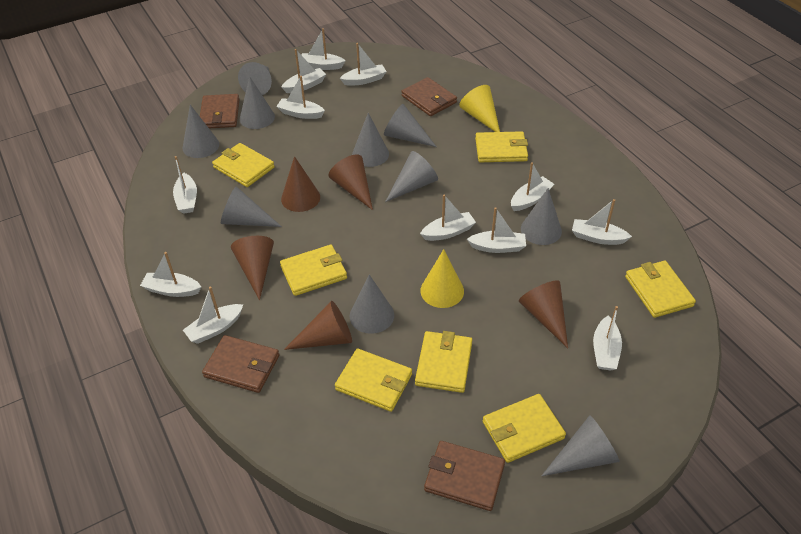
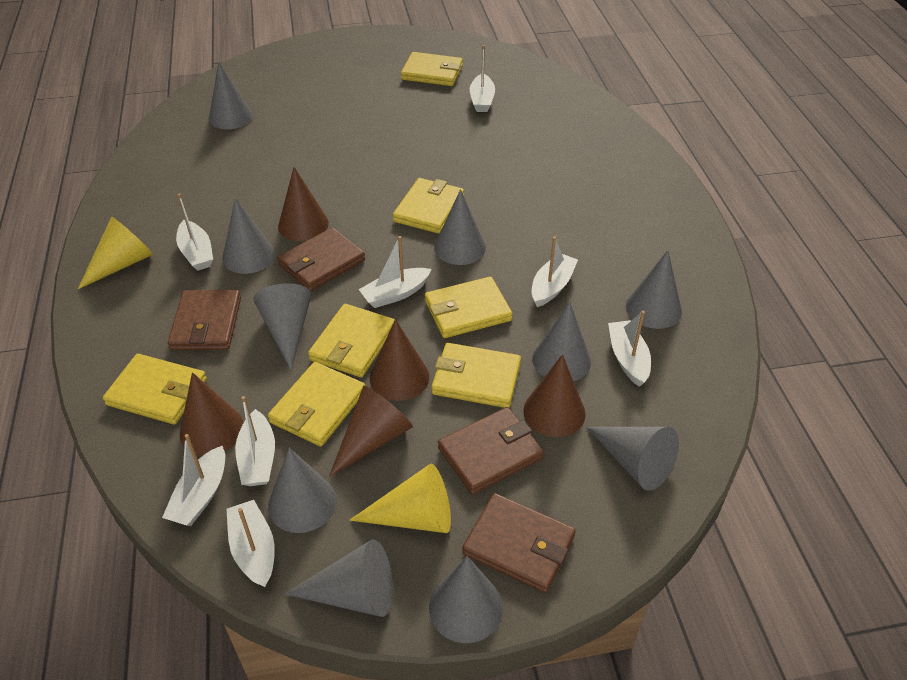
white boat: [140,252,201,297] [173,156,197,214] [183,287,243,344] [276,76,325,119] [282,49,326,93] [302,28,346,70] [340,43,387,86] [420,194,476,241] [467,207,526,253] [511,162,554,211] [572,199,632,245] [593,306,622,371] = 12 -> [162,434,225,526] [176,193,213,271] [226,500,275,587] [235,396,275,486] [359,236,431,308] [470,45,495,112] [532,237,578,307] [608,311,651,387] = 8

